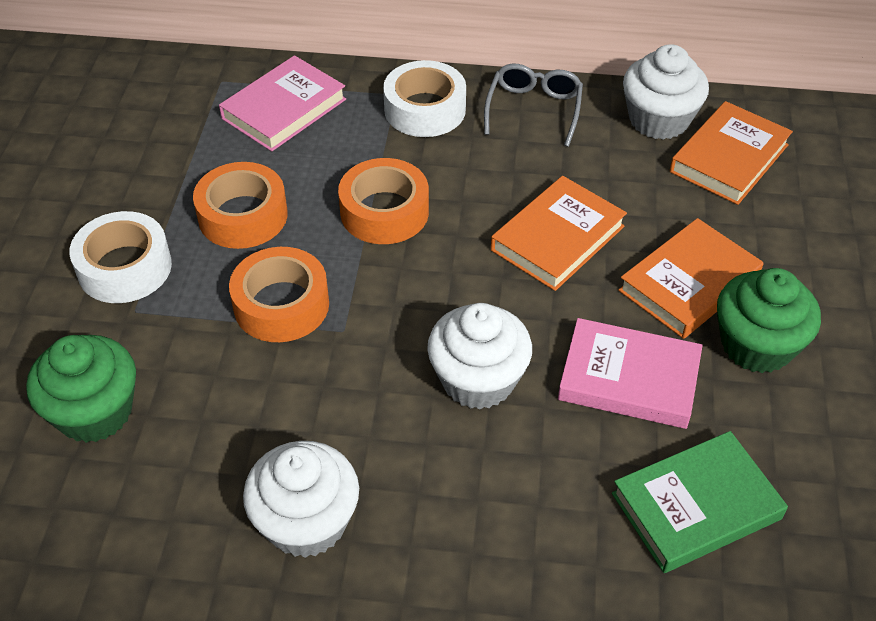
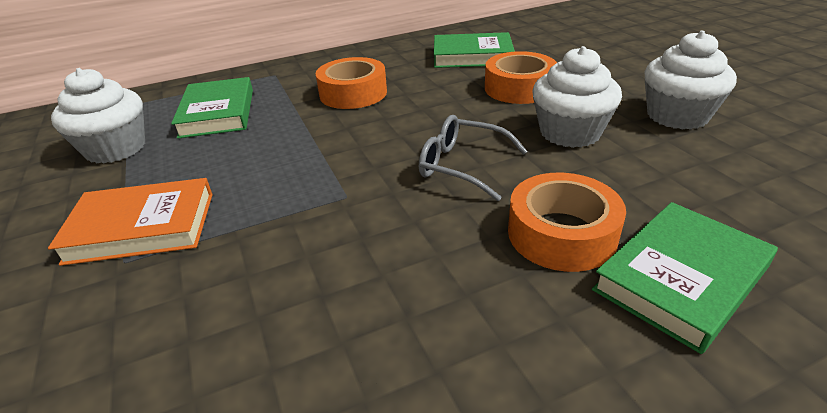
green book: [612,431,788,573] = 1 -> [171,77,253,139] [434,32,515,68] [592,202,778,354] = 3
green cupcake: [26,335,136,443] [717,268,821,373] = 2 -> none = 0
orange book: [491,176,627,291] [618,218,763,339] [670,101,793,205] = 3 -> [48,178,213,266] = 1
pink book: [219,55,346,152] [558,318,703,429] = 2 -> none = 0
white tape: [69,211,172,303] [383,60,466,137] = 2 -> none = 0

